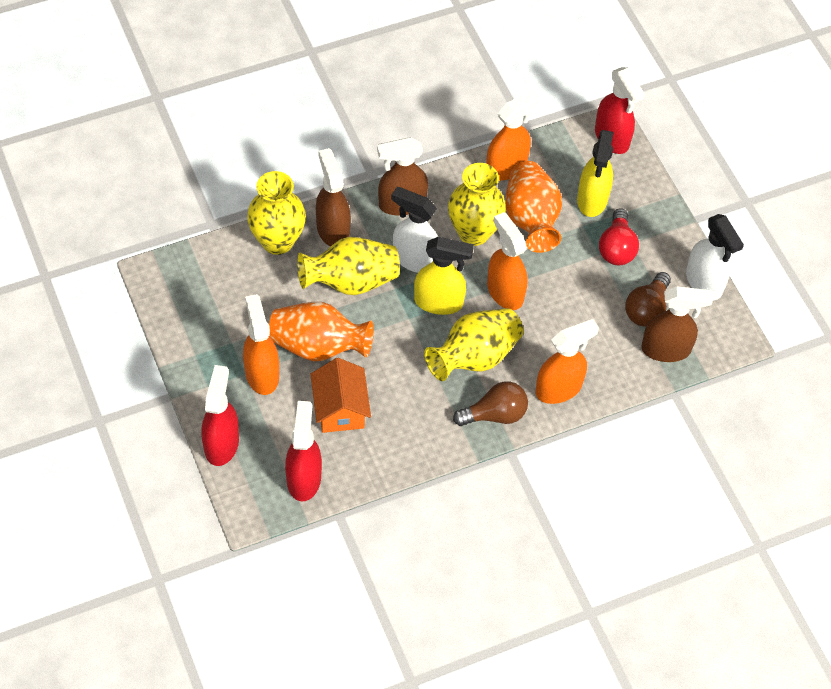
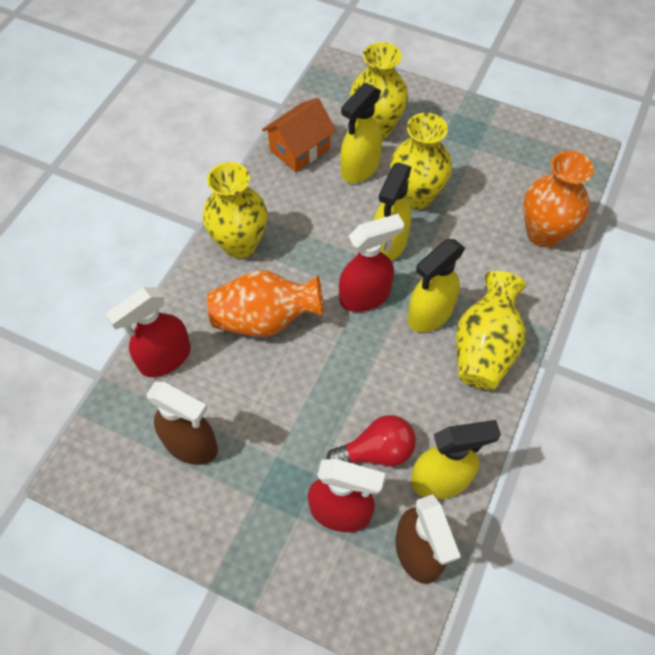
brown light bulb: [453,381,528,426] [625,272,671,327] = 2 -> none = 0
brown spray bottle: [316,148,351,247] [377,137,428,216] [641,286,713,362] = 3 -> [146,382,218,465] [395,494,461,584] = 2
orange spray bottle: [243,294,279,395] [486,90,539,181] [487,212,527,310] [536,319,599,404] = 4 -> none = 0
white spray bottle: [391,187,438,273] [686,214,744,300] = 2 -> none = 0
yellow spray bottle: [414,237,474,315] [577,130,613,217] = 2 -> [340,83,382,183] [373,163,411,261] [408,239,465,332] [411,420,501,499] = 4

